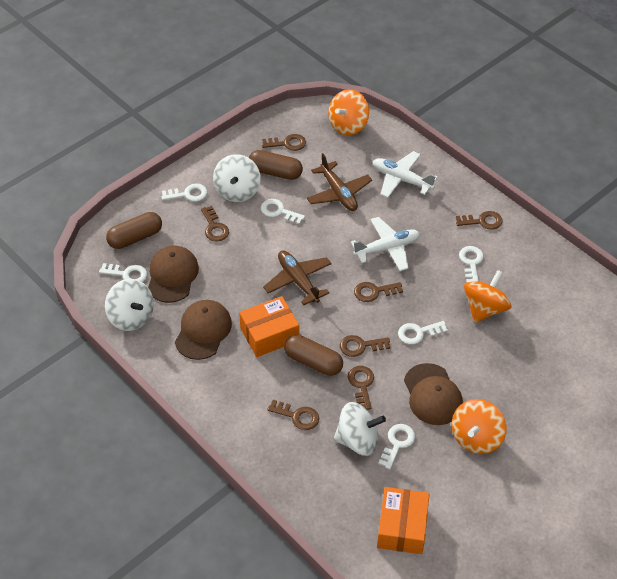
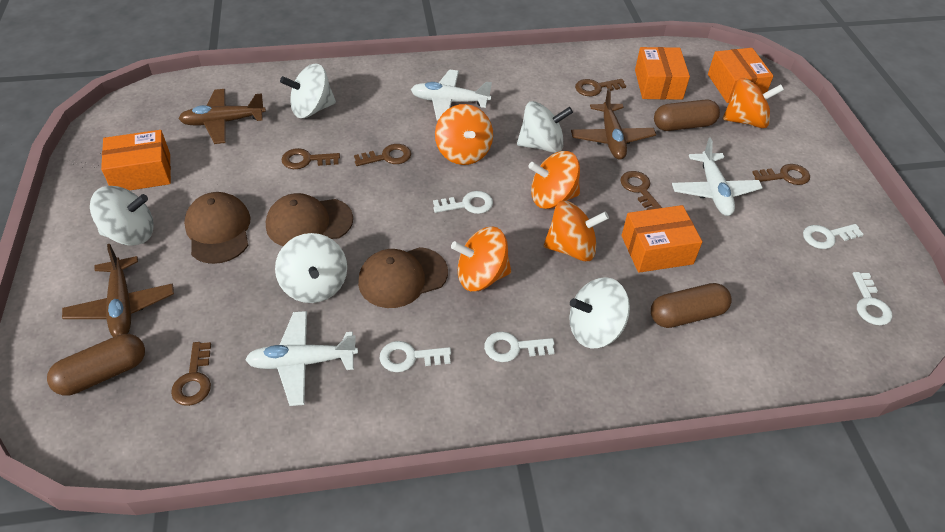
brown key: [201,206,229,241] [262,134,306,151] [267,400,319,430] [340,335,390,357] [348,366,374,410] [354,282,403,302] [456,211,503,230] = 7 -> [171,342,211,406] [281,148,340,169] [354,144,411,166] [575,79,626,96] [620,171,662,210] [752,164,810,185] = 6
brown plane: [263,250,332,305] [307,153,372,211] = 2 -> [62,244,174,337] [178,89,266,144] [571,88,656,160] = 3
orange box: [239,296,299,357] [377,487,430,554] = 2 -> [101,130,171,191] [622,205,702,273] [635,47,690,100] [708,48,774,103] = 4
orange spinning top: [328,89,369,136] [452,399,507,454] [464,270,511,323] = 3 -> [435,104,493,165] [451,226,511,291] [528,151,580,209] [543,200,609,261] [723,78,784,128] = 5
white key: [99,263,147,282] [162,184,208,201] [261,199,305,224] [378,424,415,469] [398,321,448,344] [459,246,484,283] = 6 -> [379,341,451,372] [433,191,493,214] [484,332,555,362] [803,224,864,249] [852,272,892,325] = 5
white plane: [351,217,420,271] [373,151,438,198] = 2 -> [245,311,358,406] [411,70,492,121] [672,138,763,216] = 3
white spinning top: [105,279,154,331] [213,154,261,202] [334,402,386,456] = 3 -> [90,186,154,245] [275,233,347,303] [280,64,336,118] [517,101,573,153] [569,277,630,348] = 5

